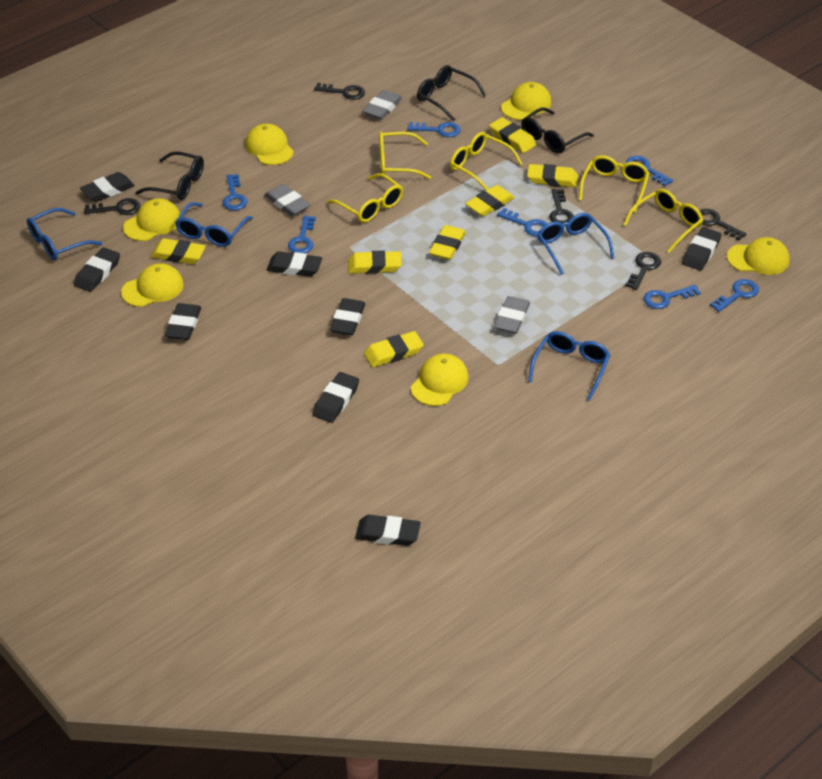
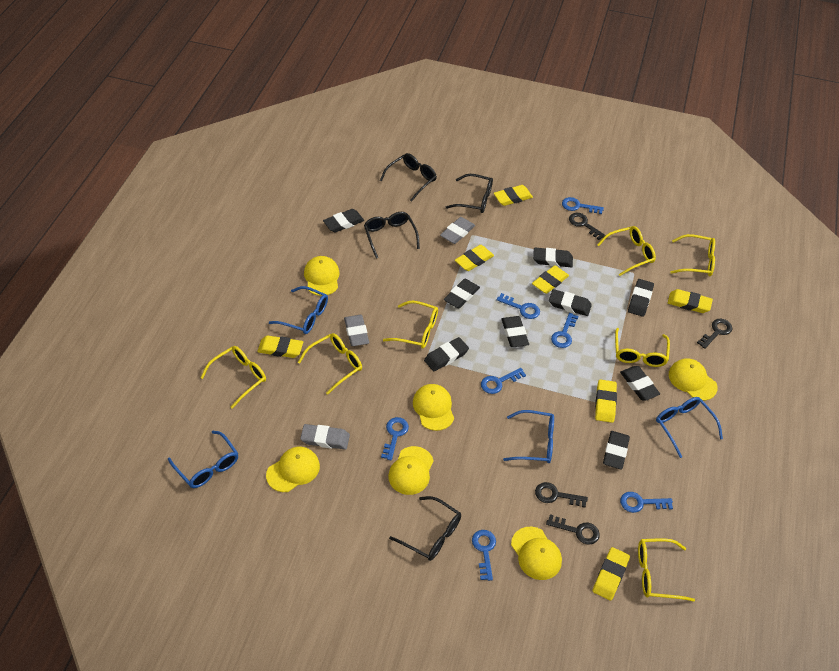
black eraser: [74,247,120,292] [80,172,135,202] [165,303,201,340] [267,251,322,277] [312,372,359,423] [330,298,365,335] [355,515,421,546] [682,227,722,270] = 8 -> [323,209,364,233] [424,337,469,371] [444,279,480,309] [501,316,529,347] [533,248,573,268] [549,289,592,316] [603,431,630,470] [620,366,660,401] [628,279,654,317] = 9
black glasses: [135,151,204,200] [417,65,486,121] [521,107,594,153] = 3 -> [364,212,420,258] [380,153,437,202] [389,496,461,561] [446,174,493,213] = 4
black key: [84,198,141,215] [314,83,365,100] [549,189,574,226] [625,252,661,290] [699,209,747,241] = 5 -> [535,482,588,507] [546,514,600,544] [569,213,606,240] [697,319,733,349] = 4
yellow glasses: [327,173,403,223] [379,132,431,179] [450,132,522,191] [579,155,649,212] [623,189,703,253] = 5 -> [200,346,266,409] [298,333,362,395] [383,301,438,349] [597,226,656,276] [615,328,670,367] [638,538,695,602] [670,234,715,276] = 7

